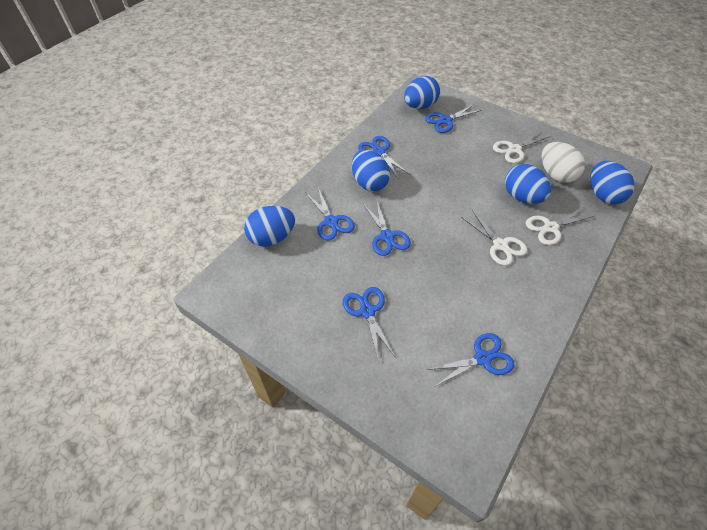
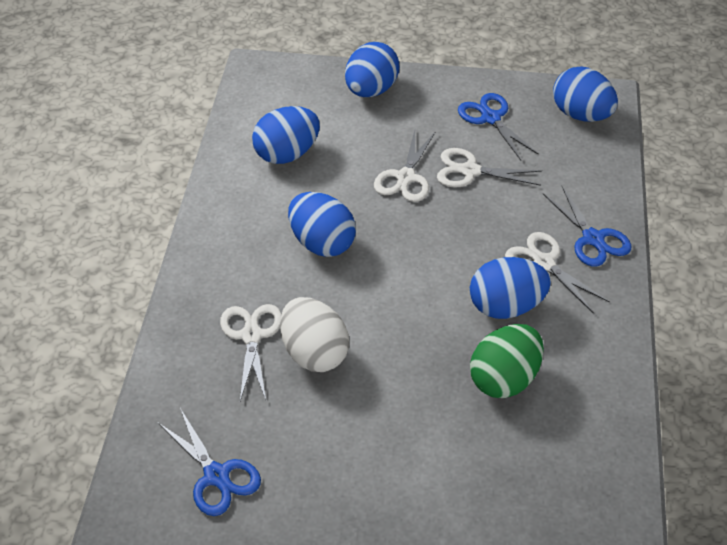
blue scissors: [305,188,355,240] [343,287,395,359] [358,136,409,179] [363,199,411,256] [425,104,482,133] [426,333,515,387] = 6 -> [158,408,261,516] [458,93,539,160] [543,186,632,267] = 3
green egg: none = 0 -> [470,324,544,398] = 1
white scissors: [461,210,527,266] [493,130,551,163] [526,207,594,245] = 3 -> [220,304,282,401] [374,130,436,202] [437,148,542,187] [505,232,610,313] = 4

